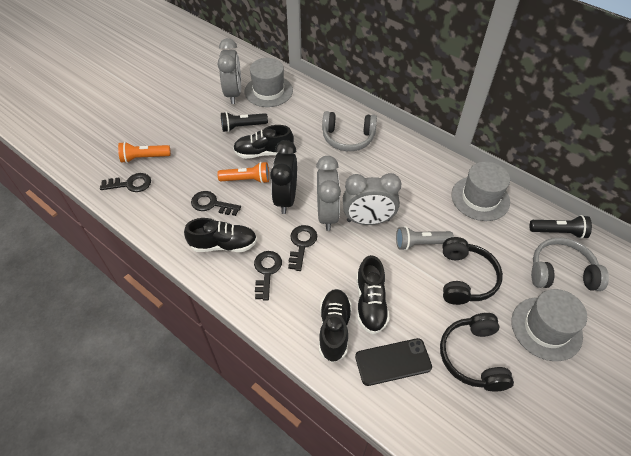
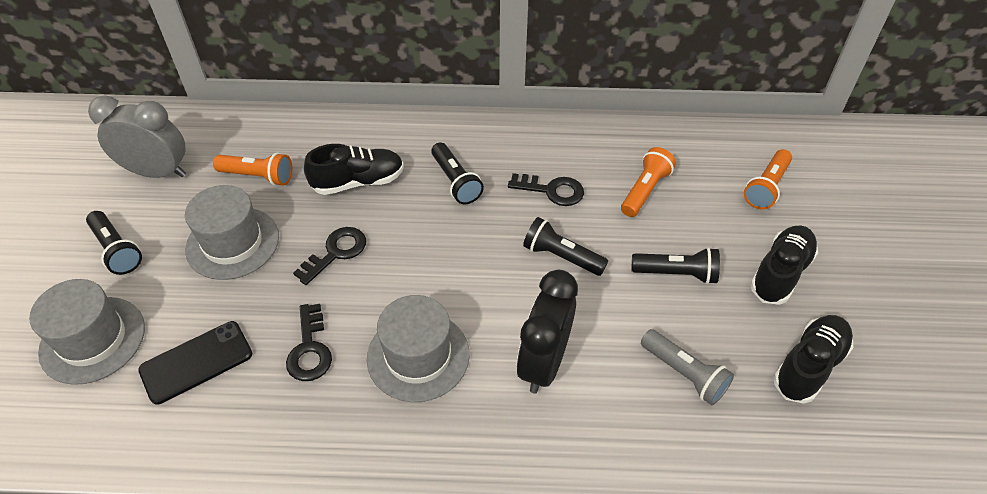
black flashlight: [221,112,268,132] [529,215,592,239] = 2 -> [86,211,142,275] [431,142,484,205] [523,217,608,276] [632,247,720,284] = 4
black headphones: [440,313,514,392] [442,237,503,305] = 2 -> none = 0
black key: [100,173,151,192] [191,191,241,216] [254,251,282,300] [288,225,317,271] = 4 -> [286,304,332,381] [293,227,366,285] [508,173,584,206] = 3
black shoe: [184,218,257,252] [233,125,294,159] [319,289,352,363] [357,255,390,334] = 4 -> [304,144,404,195] [750,225,818,305] [773,315,853,404] = 3
grey clock: [218,38,241,104] [316,156,341,231] [343,173,401,225] = 3 -> [88,95,186,178] = 1
grey headphones: [322,111,377,151] [531,238,609,291] = 2 -> none = 0
orange flashlight: [118,142,171,163] [217,162,269,184] = 2 -> [213,153,292,186] [621,147,676,217] [744,149,792,209] = 3

